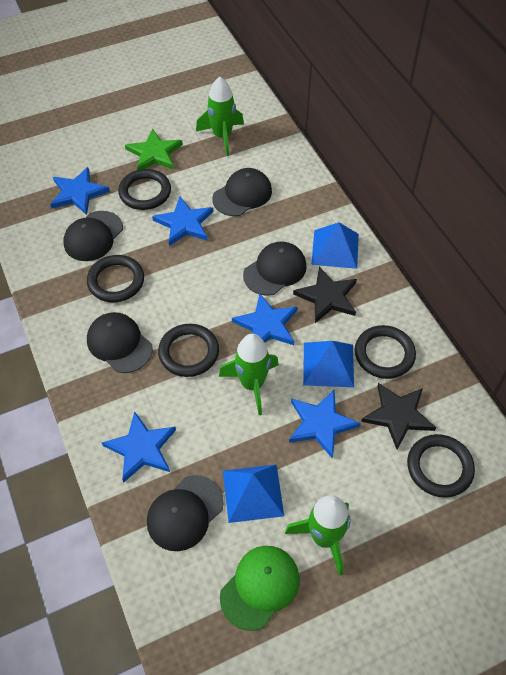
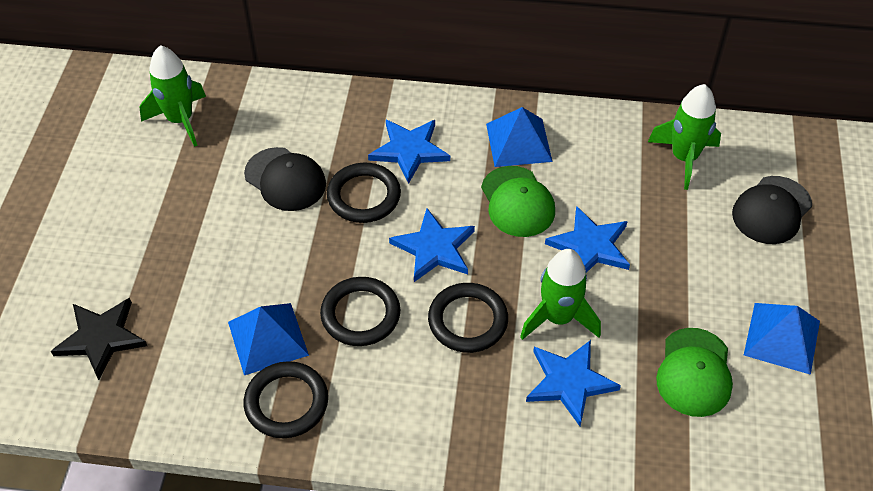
black cap: [64,211,123,261] [87,312,153,373] [147,475,224,551] [212,168,272,216] [243,241,307,296] = 5 -> [244,147,326,211] [732,176,812,244] = 2
black ring: [87,255,144,302] [118,169,171,210] [158,324,219,377] [355,325,416,379] [407,434,475,498] = 5 -> [244,361,328,438] [320,277,400,346] [327,163,401,223] [428,283,508,353] = 4
black star: [293,267,357,323] [361,383,436,450] = 2 -> [51,298,147,380] = 1
blue star: [50,167,110,215] [102,411,176,483] [152,196,213,246] [232,294,298,345] [289,390,361,458] = 5 -> [368,120,450,184] [389,208,475,282] [526,340,621,426] [545,206,630,273] = 4
green cap: [220,546,300,631] = 1 -> [481,166,555,237] [656,328,733,417] = 2
green star: [125,129,183,170] = 1 -> none = 0

